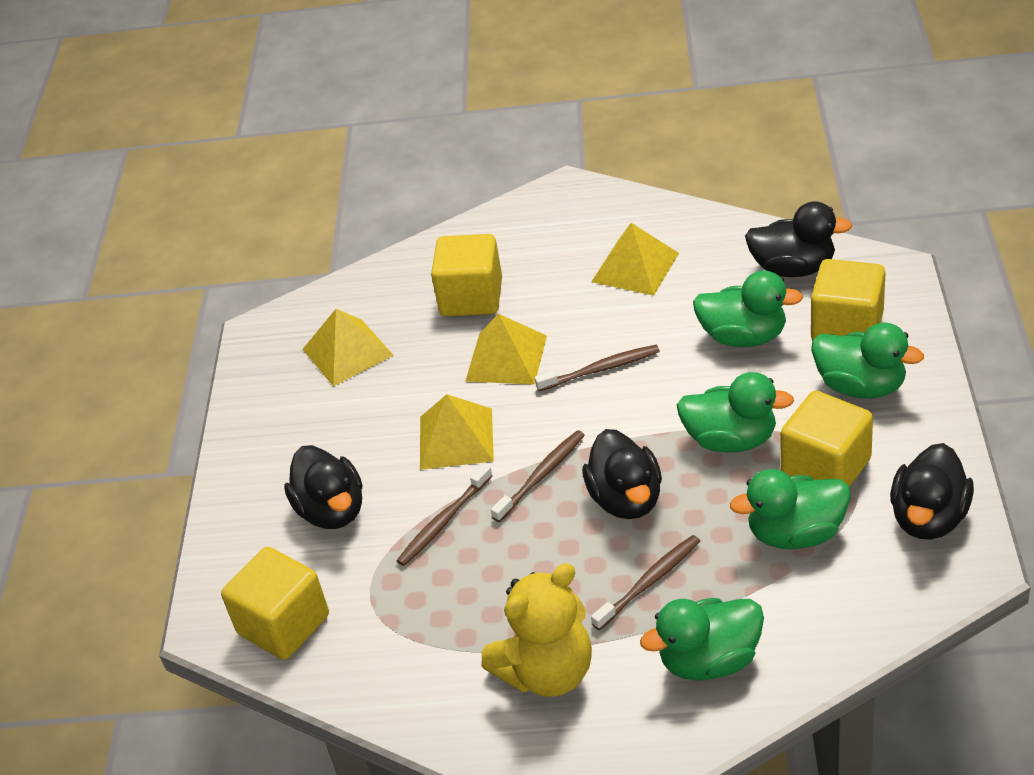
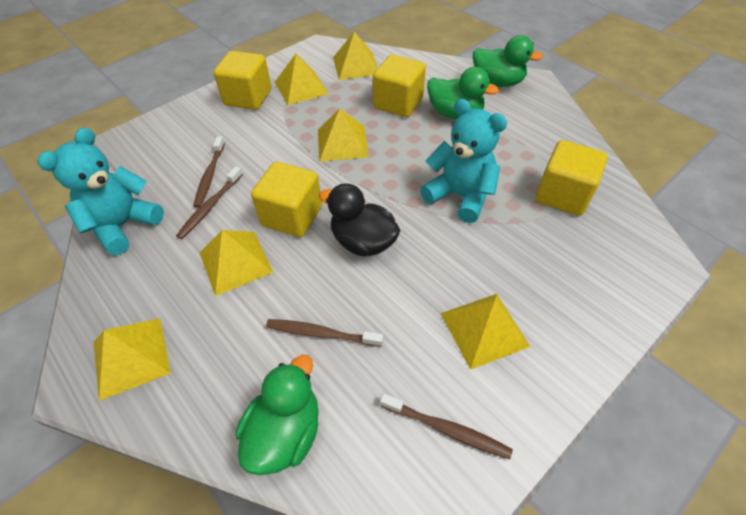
black duck: [284,445,362,529] [582,429,662,519] [745,201,852,277] [890,443,974,540] = 4 -> [319,184,401,257] = 1
green duck: [640,598,764,681] [677,372,794,453] [693,270,803,347] [730,469,851,549] [811,323,924,398] = 5 -> [236,355,319,475] [427,67,499,119] [473,35,543,87] = 3
turquoise teddy bear: none = 0 -> [37,128,164,255] [420,99,507,223] = 2
yellow pyramid: [302,309,394,387] [420,394,494,470] [465,314,547,385] [591,223,679,296] = 4 -> [94,318,171,401] [200,230,274,296] [275,54,329,105] [318,108,369,162] [333,32,378,80] [440,294,530,370] = 6
yellow teddy bear: [481,563,592,697] = 1 -> none = 0

